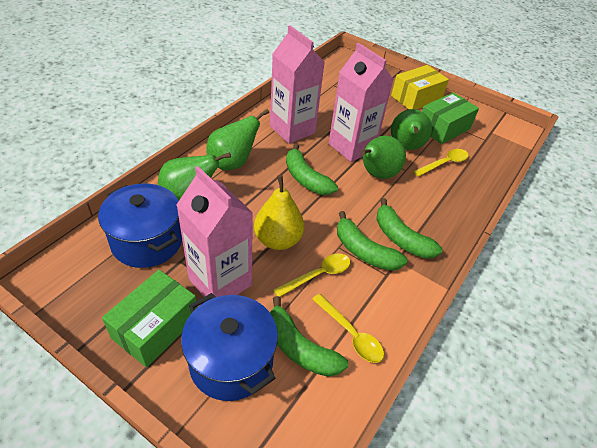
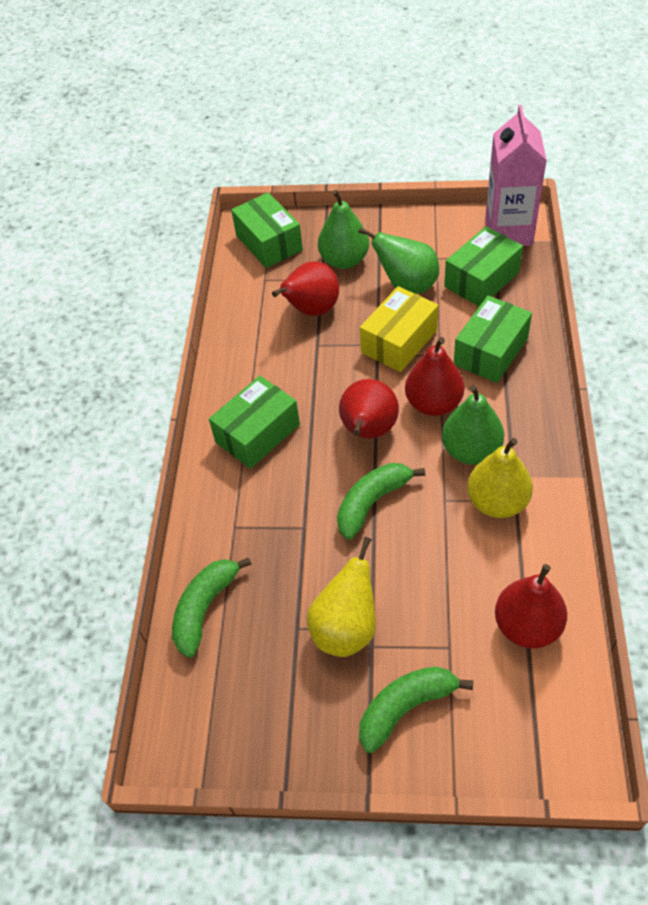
blue pot: [98,183,182,268] [181,293,278,401] = 2 -> none = 0
green banana: [270,296,348,377] [286,143,338,195] [337,211,408,271] [376,198,443,259] = 4 -> [172,557,252,658] [337,463,425,540] [359,666,473,753] = 3
green box: [102,270,197,367] [422,92,479,144] = 2 -> [209,376,300,469] [231,192,303,268] [444,226,523,306] [454,296,532,383] = 4
green pear: [158,152,231,201] [206,109,269,170] [361,135,406,179] [391,109,432,150] = 4 -> [318,190,369,269] [358,227,439,294] [442,385,504,465] = 3
pink carton: [176,166,253,297] [270,25,324,144] [329,43,394,162] = 3 -> [485,105,547,246] = 1
red pear: none = 0 -> [272,261,339,316] [339,379,399,439] [405,337,464,416] [495,564,567,649] = 4
yellow pear: [254,175,304,250] = 1 -> [307,537,376,657] [467,438,533,518] = 2
yellow spoon: [273,253,350,297] [312,294,384,363] [413,149,469,177] = 3 -> none = 0

